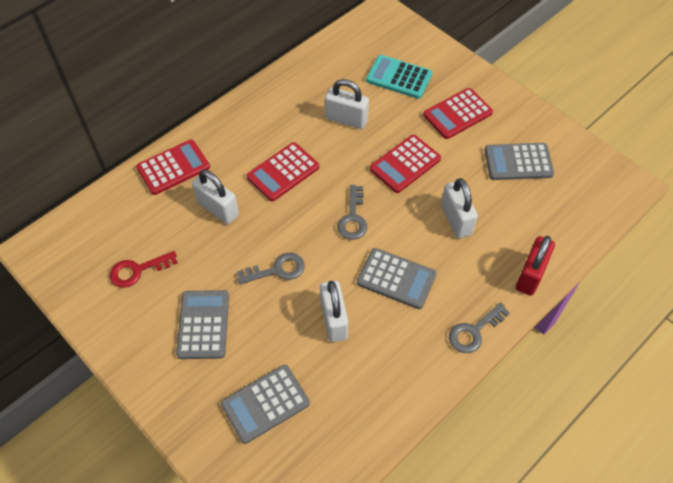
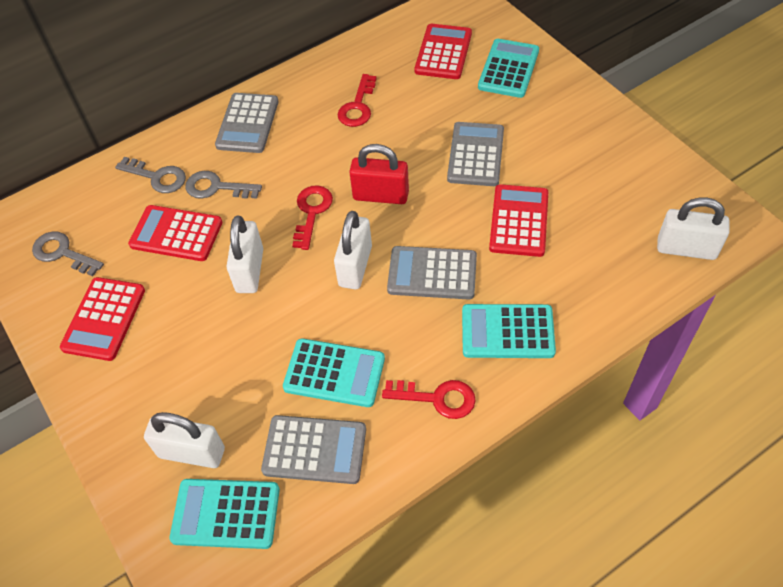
red key: [110,251,178,288] = 1 -> [292,185,333,250] [337,74,377,127] [382,380,476,419] = 3
turquoise calculator: [366,55,433,99] = 1 -> [170,479,280,549] [283,338,385,407] [462,304,556,358] [478,39,539,98] = 4

